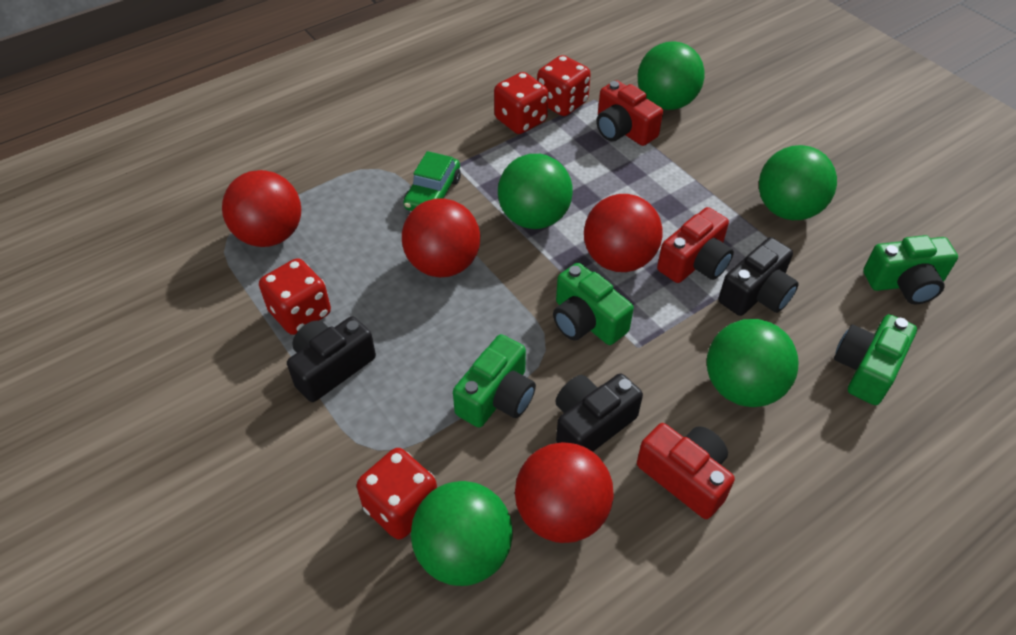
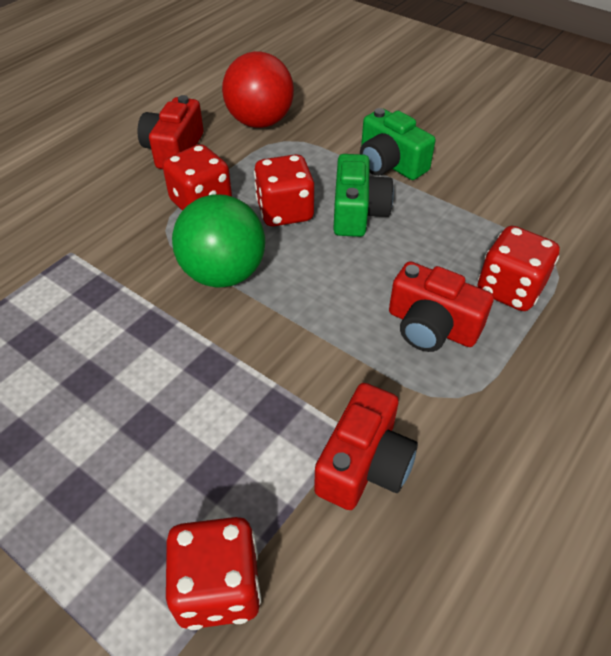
black camera: [287,316,376,402] [555,373,643,452] [718,237,799,316] = 3 -> none = 0
green ball: [411,481,513,586] [498,154,573,229] [638,41,705,110] [707,319,798,407] [759,145,837,220] = 5 -> [172,194,265,288] = 1
green camera: [453,334,536,428] [553,263,634,345] [834,314,917,405] [863,235,958,304] = 4 -> [333,154,394,237] [360,108,435,180] = 2
green car: [403,151,461,211] = 1 -> none = 0
red ball: [222,170,301,247] [402,199,480,277] [515,442,614,543] [584,194,662,272] = 4 -> [222,51,294,128] = 1

